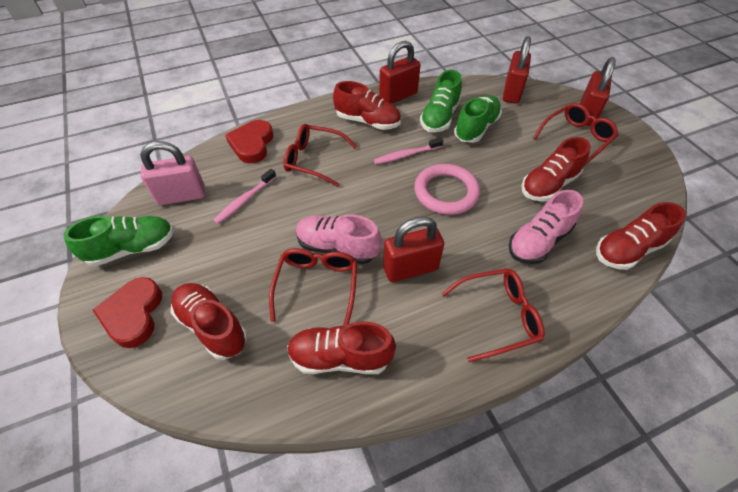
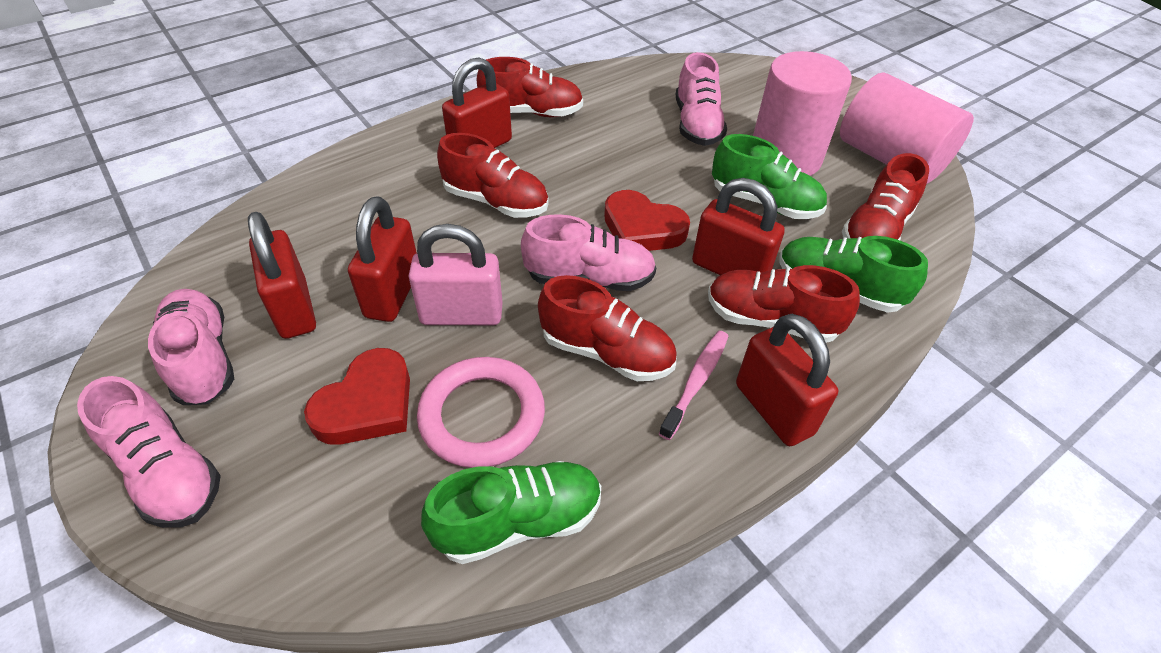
pink cylinder: none = 0 -> [753,51,852,176] [840,73,974,184] = 2
pink shoe: [296,214,382,264] [509,190,583,264] = 2 -> [77,376,221,528] [148,289,234,405] [521,214,656,291] [675,52,727,146] = 4
pink toothbrush: [213,169,276,224] [374,137,443,164] = 2 -> [659,331,729,440] = 1
red glasses: [269,248,357,326] [283,124,357,187] [441,268,545,362] [533,103,619,166] = 4 -> none = 0
red padlock: [379,41,420,104] [383,216,444,282] [503,36,531,104] [580,57,616,126] = 4 -> [248,212,316,339] [348,197,417,322] [442,57,512,148] [692,178,785,275] [736,314,838,446] = 5

